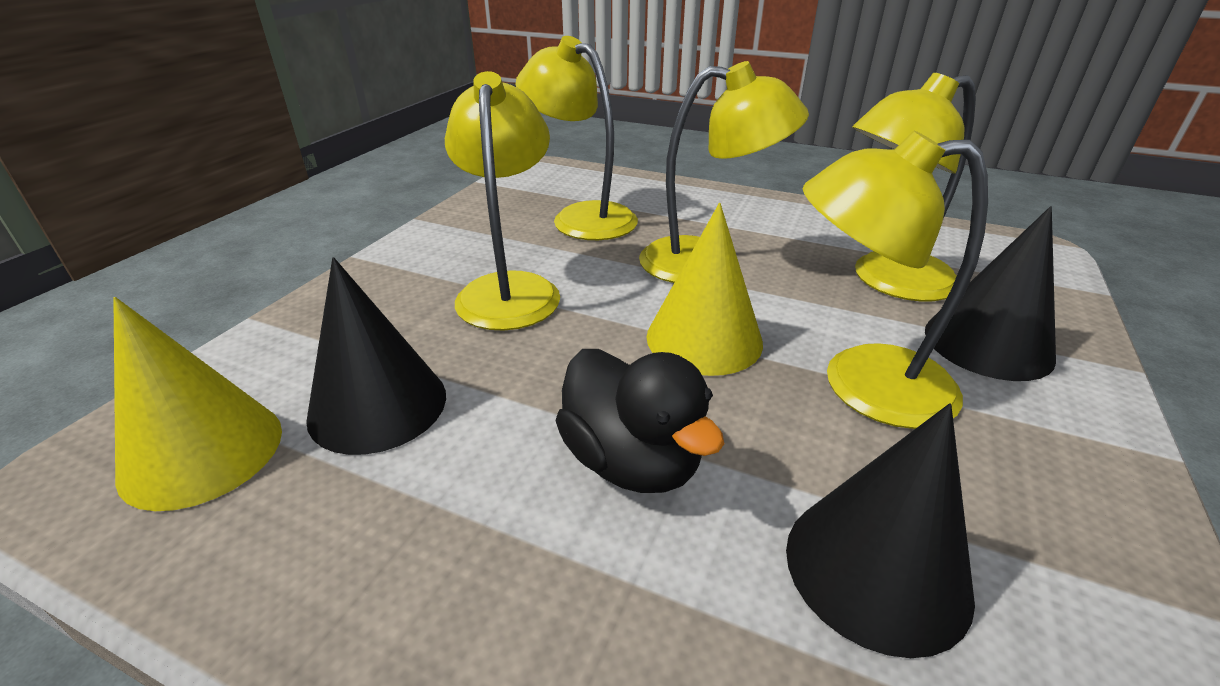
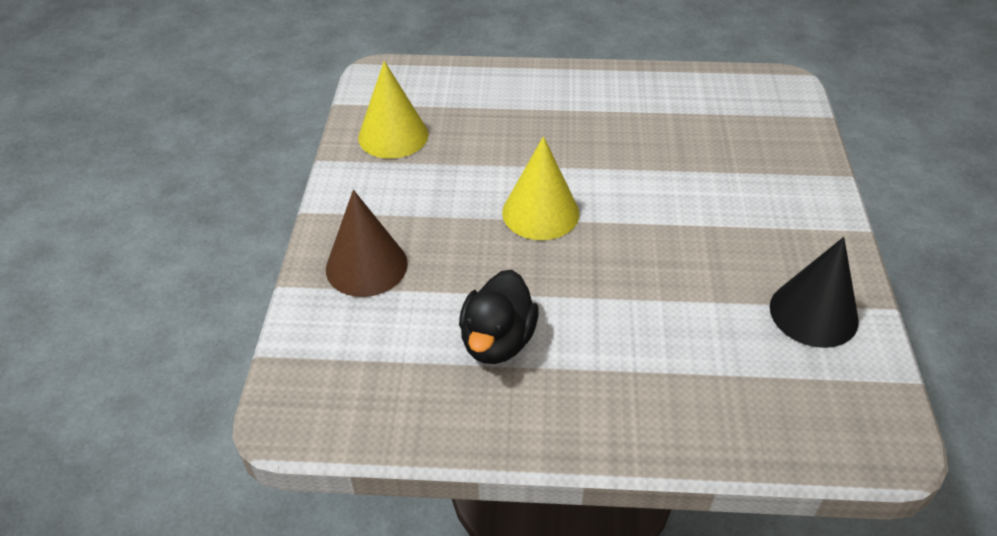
black cone: [306,257,446,455] [786,403,975,658] [925,206,1056,381] = 3 -> [770,237,859,348] = 1
brown cone: none = 0 -> [326,190,408,297] = 1
yellow lamp: [445,71,560,331] [516,36,638,240] [639,61,809,283] [803,130,988,429] [852,73,976,301] = 5 -> none = 0

